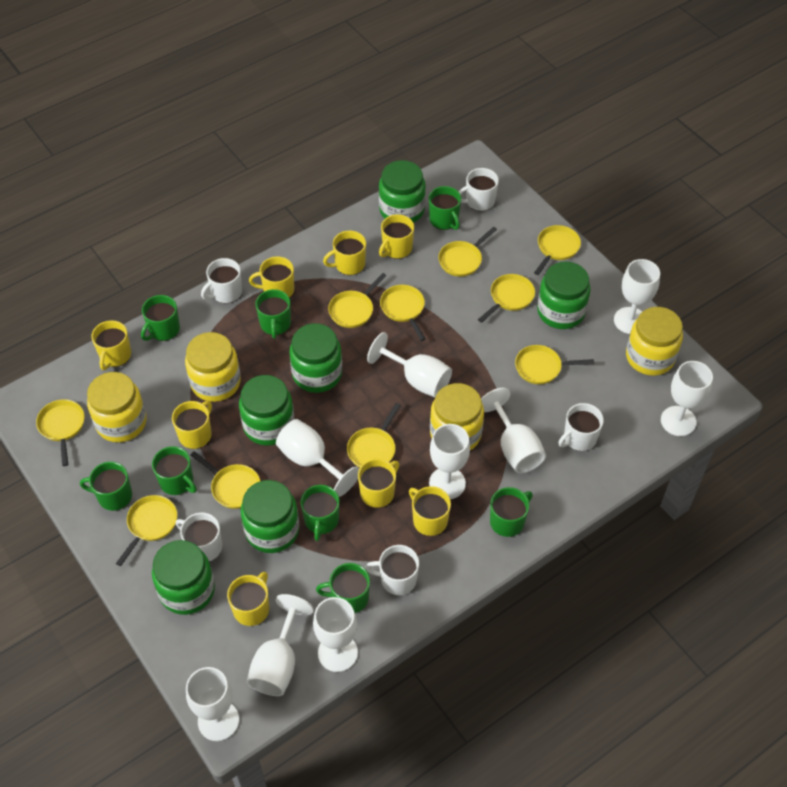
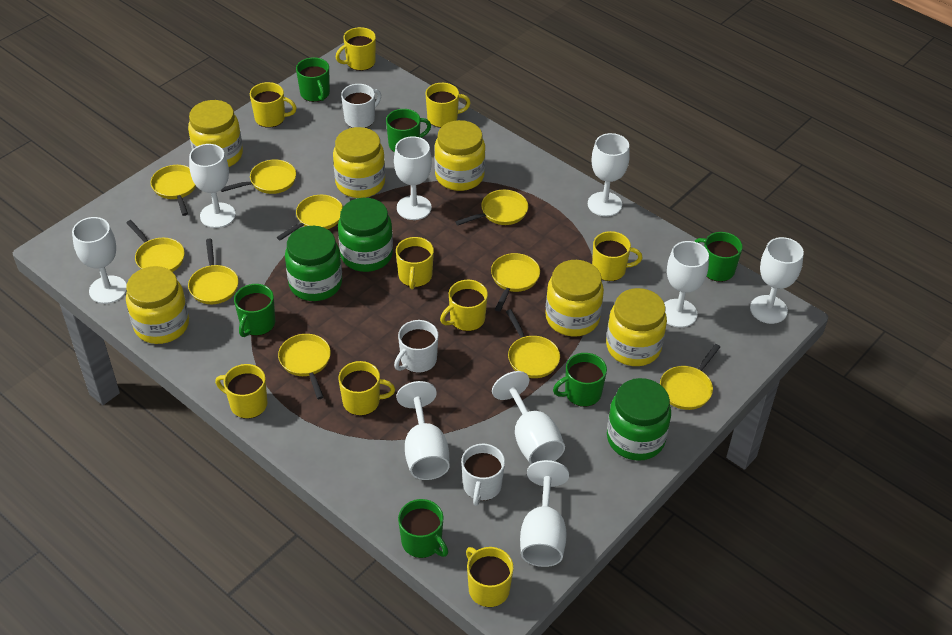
green jar: [152,540,215,615] [239,375,294,446] [241,480,299,553] [289,323,342,393] [379,160,426,223] [537,261,590,329] = 6 -> [285,226,342,301] [338,198,393,272] [607,378,671,461] = 3
green mug: [80,462,132,511] [141,295,180,341] [152,446,197,495] [255,289,291,339] [300,485,339,541] [316,563,370,613] [429,186,461,230] [490,487,533,537] = 8 -> [234,284,275,337] [296,57,330,102] [386,109,431,153] [398,499,448,558] [553,353,607,407] [694,232,743,282] = 6
white mug: [176,513,222,561] [201,258,242,303] [365,545,419,595] [459,168,499,211] [558,403,604,451] = 5 -> [341,84,381,128] [394,320,438,373] [461,444,505,506] = 3
yellow jar: [87,372,147,442] [185,332,241,402] [430,383,484,450] [626,307,683,376] = 4 -> [126,266,189,344] [188,100,243,167] [333,127,385,198] [434,120,485,191] [545,260,604,337] [606,288,667,366] = 6
yellow mug: [91,320,131,370] [172,401,212,449] [227,572,269,626] [249,257,294,298] [323,231,366,275] [358,459,399,508] [379,214,414,259] [409,486,451,536] = 8 -> [215,364,268,419] [250,82,297,128] [336,27,376,71] [338,361,395,416] [396,237,434,289] [425,83,471,128] [440,280,488,331] [466,547,514,607] [592,231,642,281] = 9

